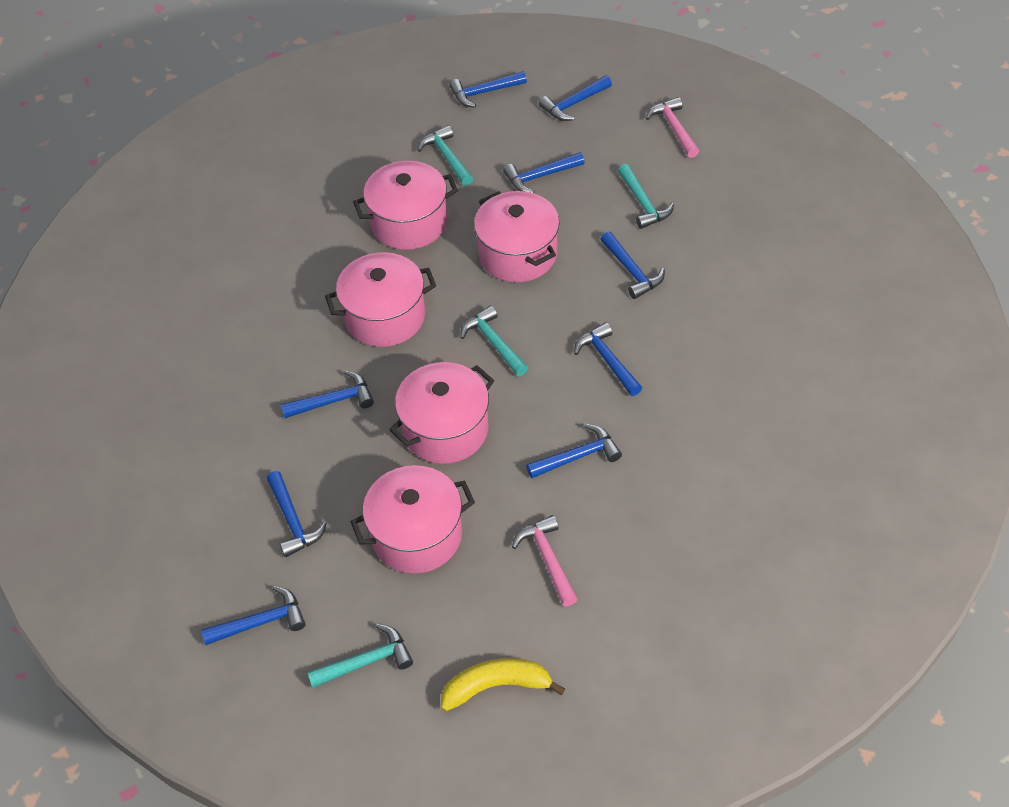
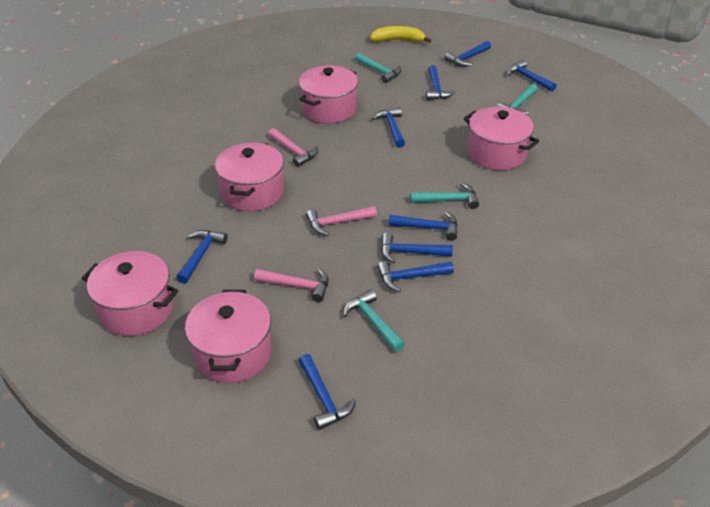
pink hammer: [512,515,577,606] [646,97,699,158] = 2 -> [254,268,329,302] [268,128,318,167] [306,206,377,236] = 3

